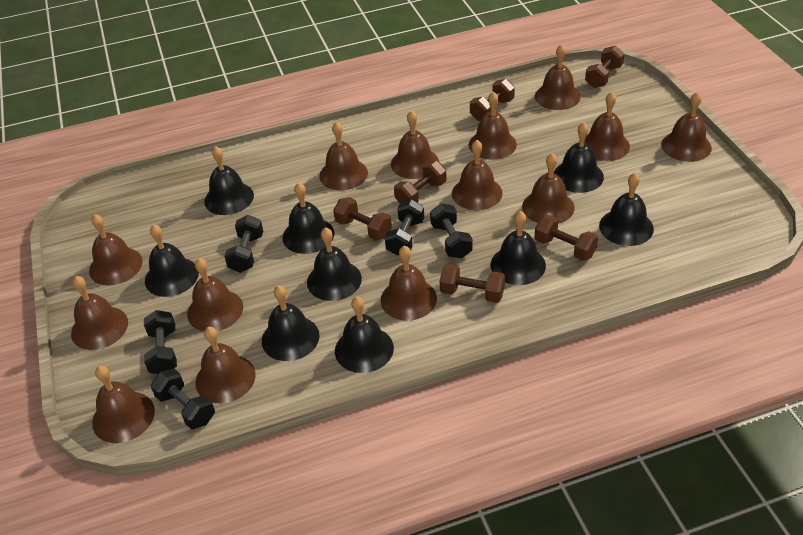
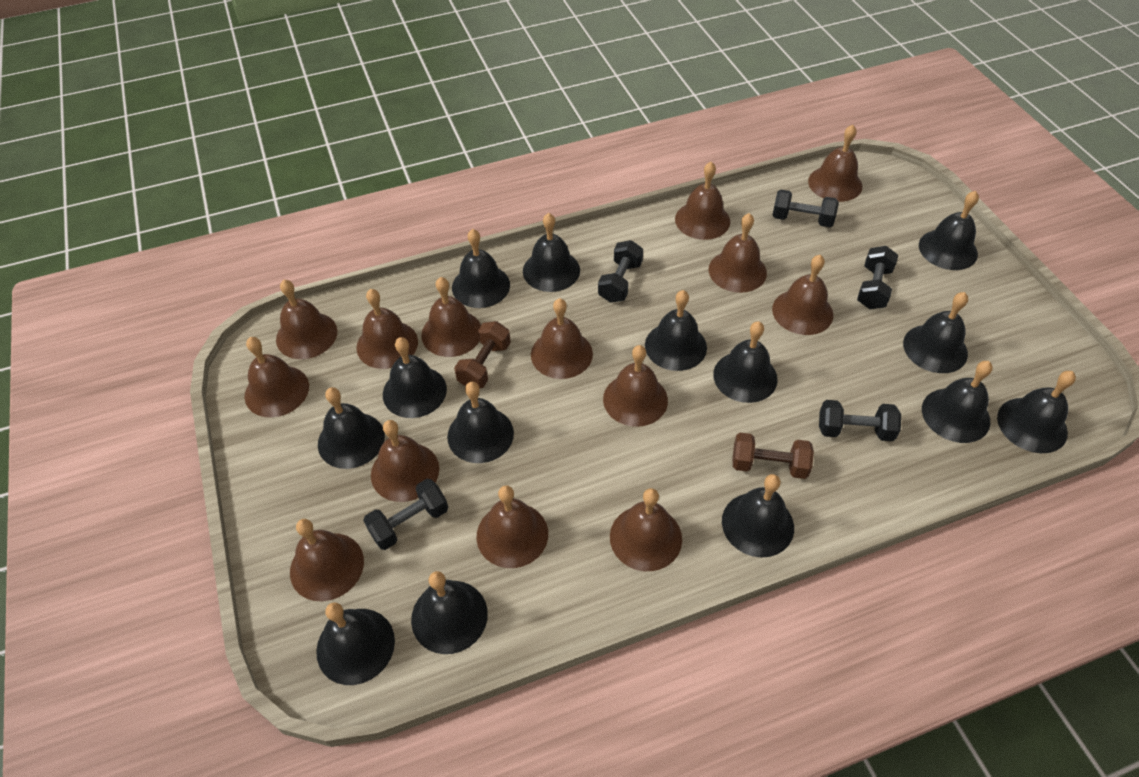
black bell: [145,224,199,297] [204,146,254,215] [262,285,320,361] [283,182,334,254] [307,227,362,301] [335,296,394,373] [490,211,546,285] [553,122,604,193] [599,173,654,246] = 9 -> [316,602,395,685] [318,387,385,469] [383,337,447,418] [411,571,488,654] [447,382,514,463] [452,229,510,308] [523,213,580,292] [645,290,707,371] [713,321,778,403] [722,474,794,558] [903,292,968,373] [919,191,979,270] [922,361,993,443] [997,371,1076,453] = 14
brown dumbbell: [333,197,392,240] [394,161,447,203] [440,264,505,303] [470,79,515,121] [534,215,598,261] [585,46,624,88] = 6 -> [454,321,511,389] [732,433,814,479] = 2

